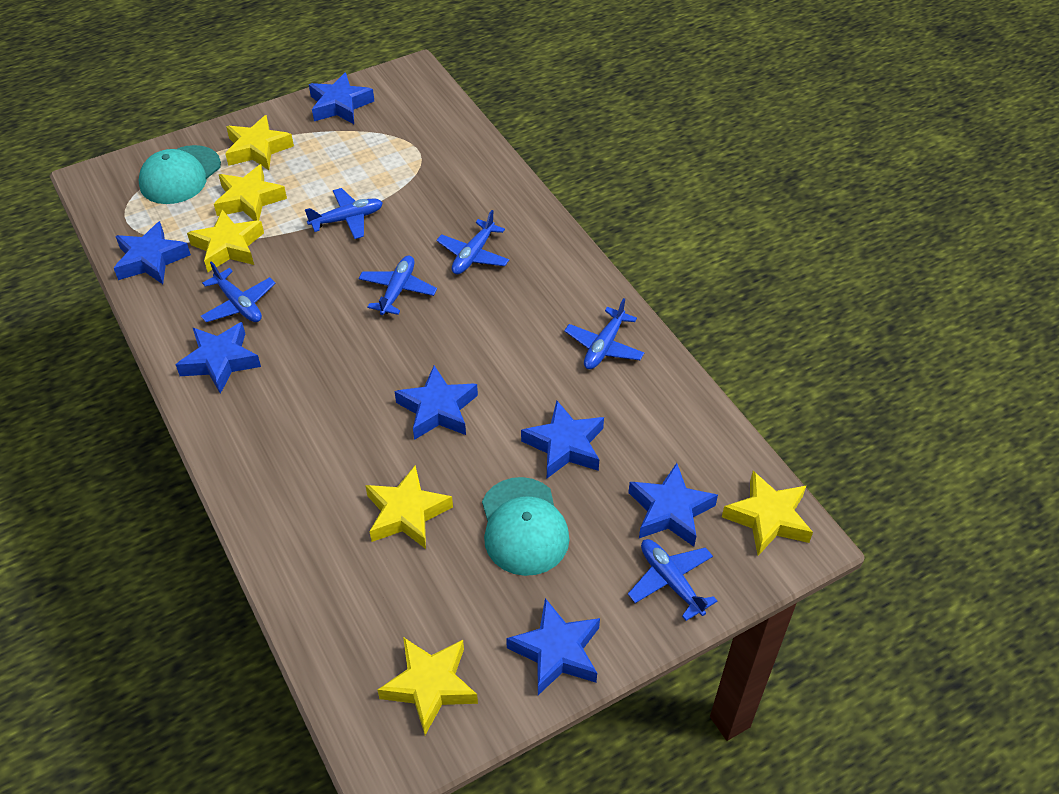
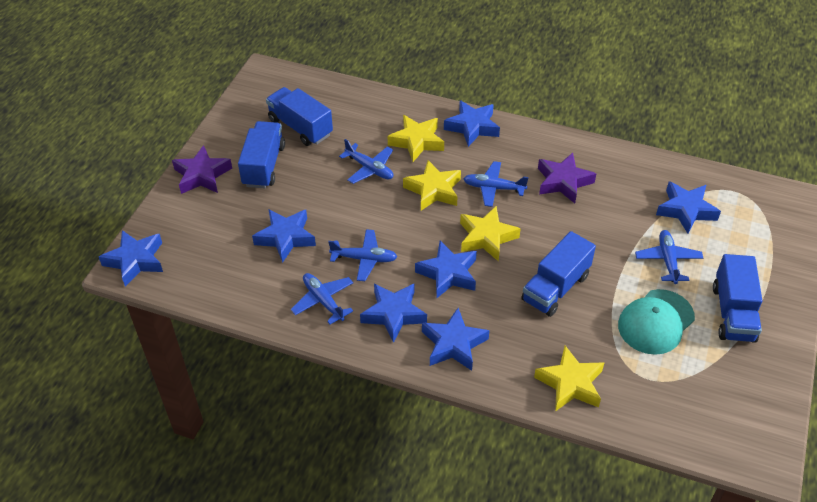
blue plane: [201,261,275,322] [305,188,383,239] [358,256,437,315] [436,210,509,274] [564,298,644,369] [628,539,717,621] = 6 -> [291,273,353,324] [328,229,397,281] [339,139,393,184] [463,161,529,207] [635,230,703,284] = 5
blue truck: none = 0 -> [238,121,285,188] [266,87,333,146] [521,231,596,317] [713,254,762,343] = 4
purple star: none = 0 -> [172,145,232,194] [538,153,596,203] = 2
turquoise cap: [138,145,221,204] [482,477,569,576] = 2 -> [618,289,695,355] = 1
yellow star: [187,210,264,272] [214,164,287,221] [225,115,294,170] [365,465,453,549] [377,637,478,735] [722,471,813,556] = 6 -> [388,115,444,162] [403,160,461,211] [460,206,521,262] [534,346,604,412] = 4

